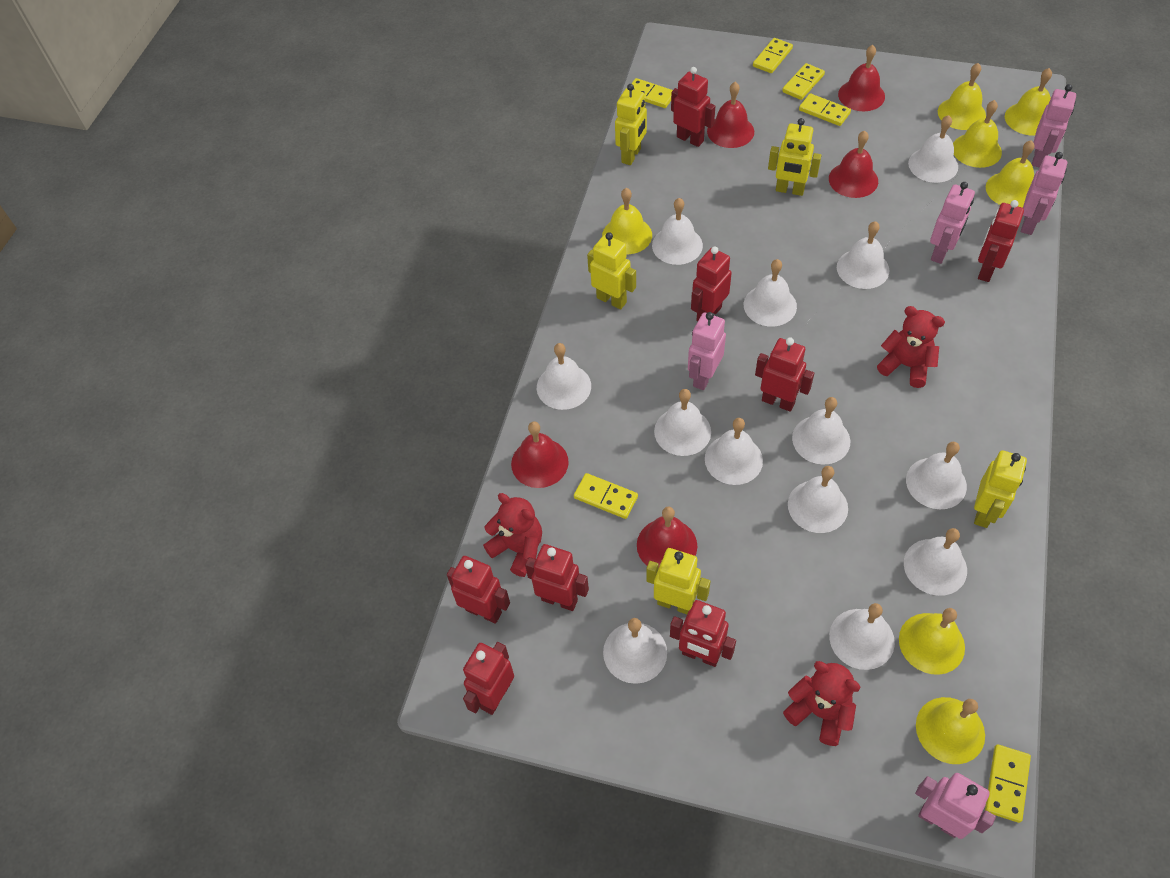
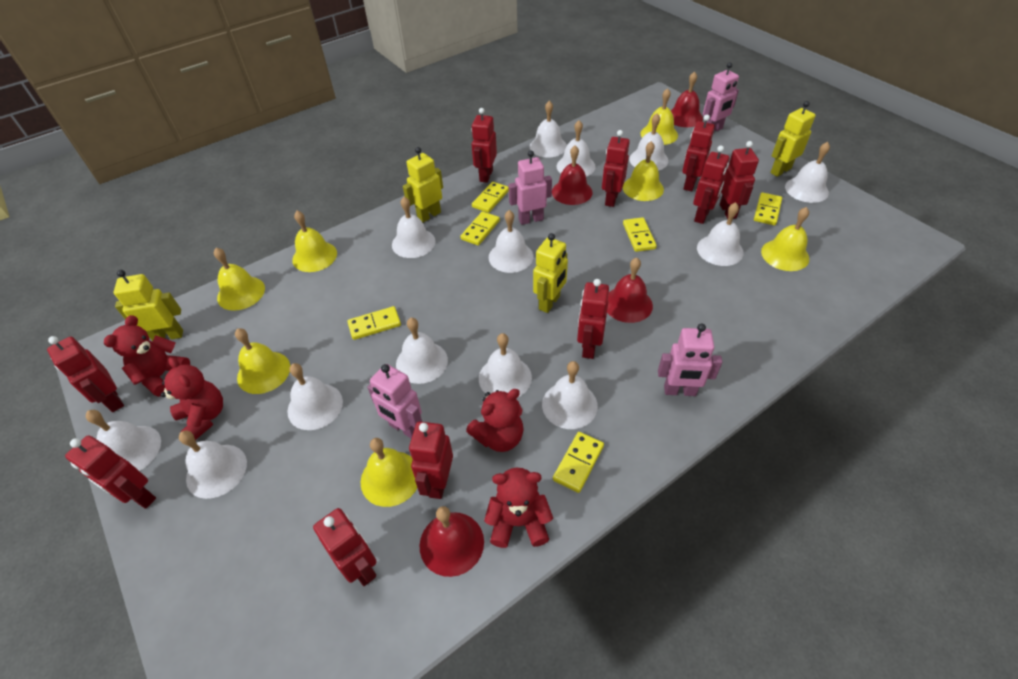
pink robot: [688,312,726,390] [915,773,996,839] [930,182,975,264] [1021,152,1067,235] [1032,84,1076,168] = 5 -> [367,364,422,439] [508,150,552,225] [658,323,722,396] [703,62,739,133] = 4
red bell: [511,421,569,488] [637,507,697,566] [707,82,754,148] [829,131,878,198] [838,45,885,111] = 5 -> [420,506,484,577] [552,145,593,205] [607,257,653,323] [671,72,703,127] = 4
red robot: [447,556,510,624] [463,642,514,715] [525,544,589,611] [670,600,736,667] [671,67,715,147] [691,246,732,322] [755,337,814,412] [978,200,1024,282] = 8 -> [47,336,124,412] [65,435,156,509] [313,508,377,586] [409,421,453,499] [471,108,497,183] [577,279,609,359] [602,130,630,207] [682,115,715,191] [693,145,730,224] [720,141,759,219] = 10
red teddy bear: [483,493,542,577] [783,661,861,746] [877,306,945,388] = 3 -> [104,315,190,397] [161,357,223,440] [466,389,524,452] [484,467,553,548] = 4
yellow robot: [587,232,636,310] [615,84,647,165] [646,548,711,614] [768,118,821,196] [974,450,1027,528] = 5 -> [114,270,183,341] [403,147,443,222] [533,233,568,313] [770,101,816,177] = 4

